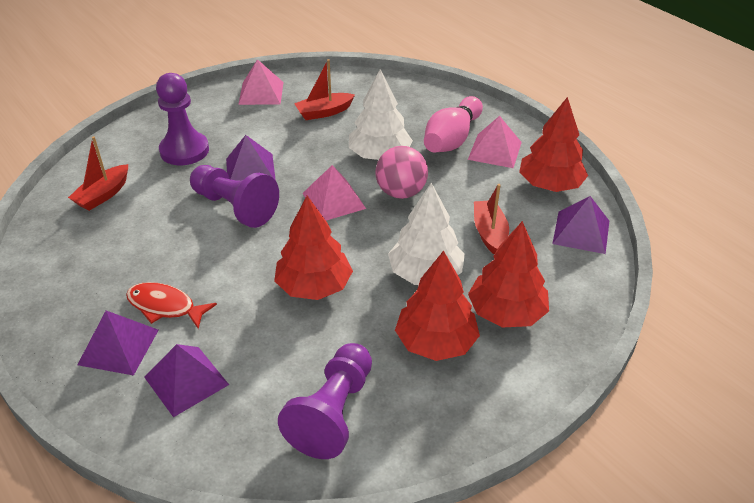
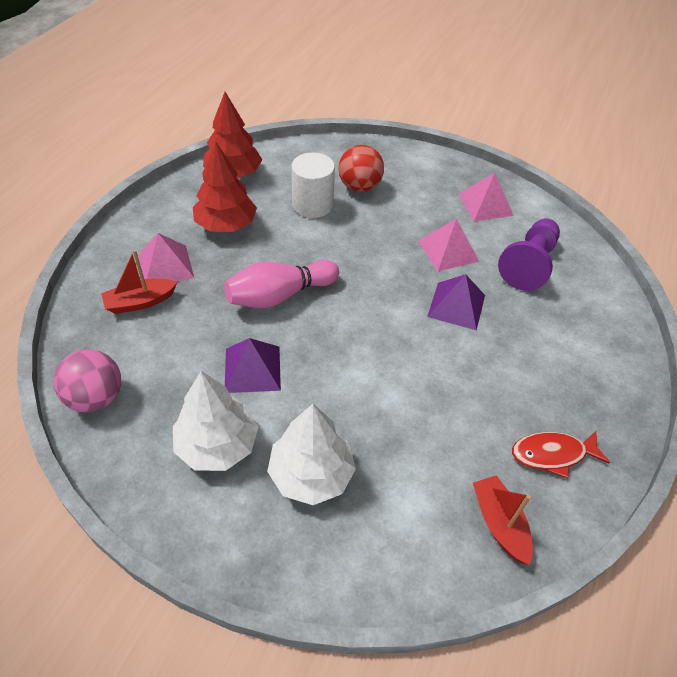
purple pawn: [156,73,209,165] [190,165,279,228] [278,343,372,459] = 3 -> [498,219,560,291] = 1
purple pyramid: [77,311,159,376] [144,344,229,417] [226,135,276,181] [552,196,609,254] = 4 -> [225,338,281,393] [427,274,485,330] = 2
red ball: none = 0 -> [339,145,384,192] = 1
red boat: [68,136,128,211] [294,59,355,120] [474,184,509,254] = 3 -> [101,250,177,314] [473,475,533,565] = 2
red tree: [274,196,353,300] [395,251,480,361] [468,221,549,327] [519,97,588,192] = 4 -> [193,141,257,232] [203,92,262,178] = 2
white cylinder: none = 0 -> [291,153,335,218] = 1

